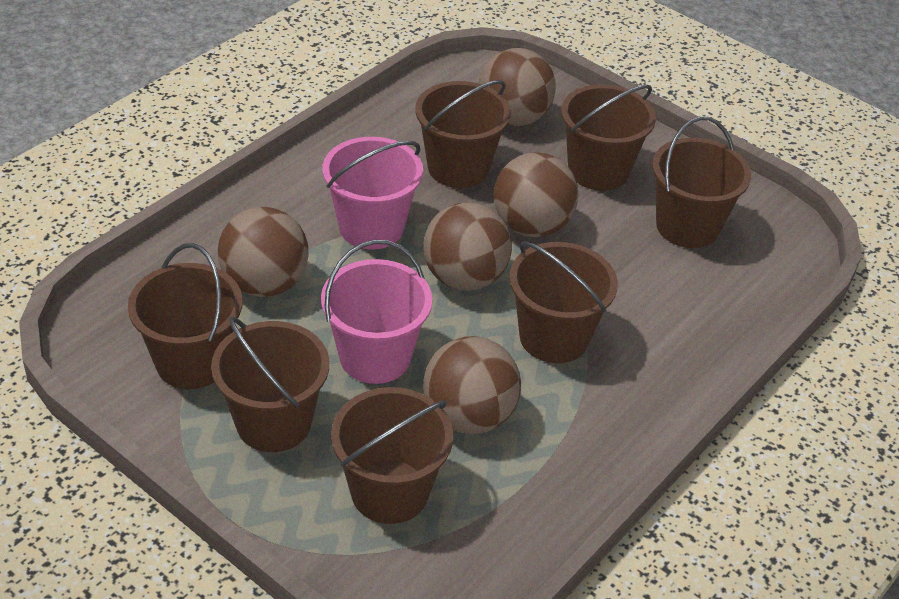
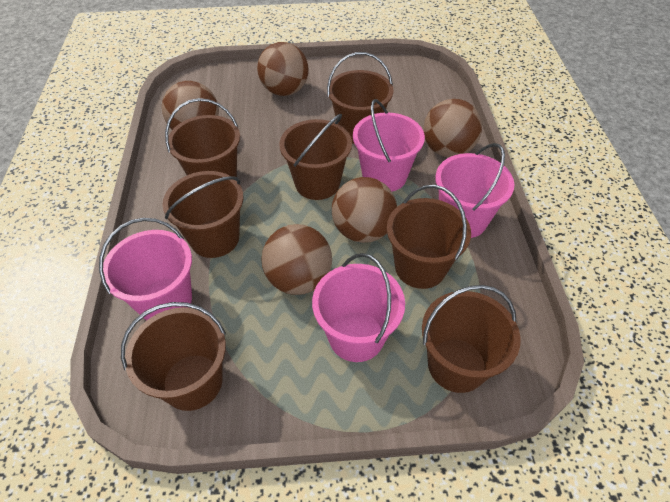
pink bucket: [321,239,432,384] [323,137,423,249] = 2 -> [99,218,192,320] [312,253,405,362] [353,99,425,192] [435,143,514,238] = 4

